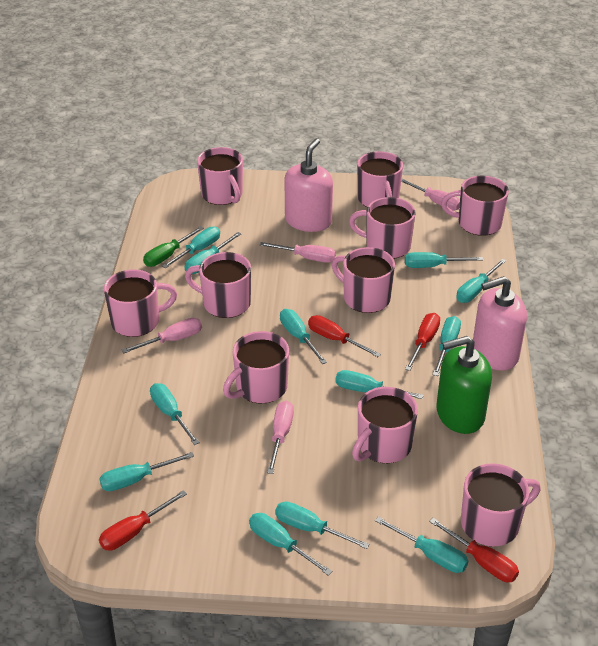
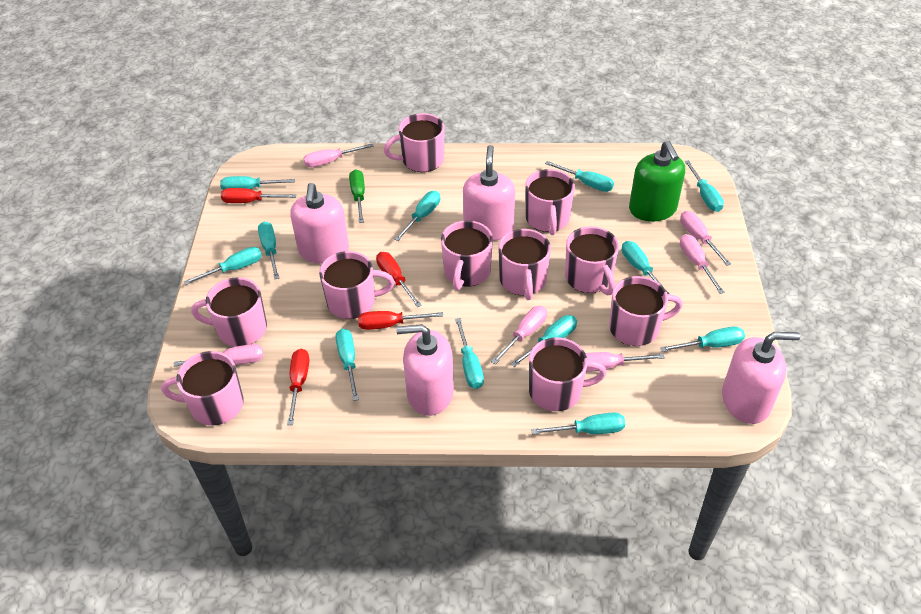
pink screwdriver: [121,318,202,354] [260,242,336,263] [267,401,294,474] [401,179,460,210] = 4 -> [174,344,263,366] [304,143,374,167] [491,306,547,364] [586,352,665,372] [680,211,731,266] [680,234,724,294] = 6
pink soap dispenser: [284,138,333,232] [473,276,527,371] = 2 -> [290,183,349,264] [396,324,454,416] [463,145,515,241] [722,332,800,424] = 4

